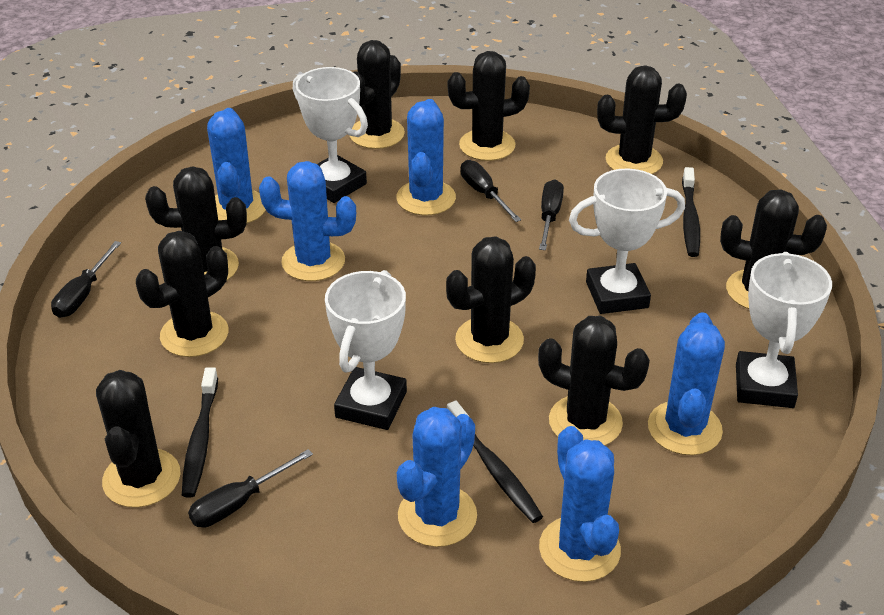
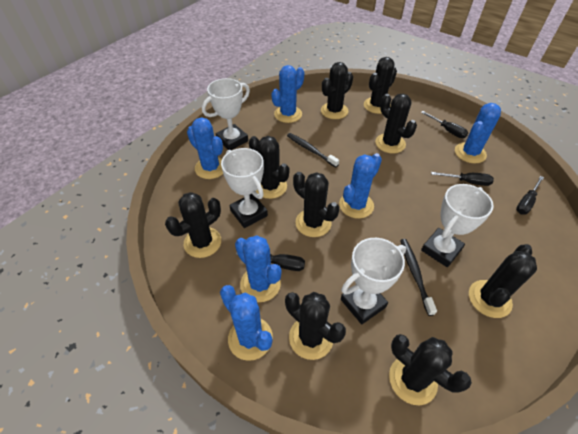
black toothbrush: [182,367,218,498] [447,401,543,523] [682,167,700,257] = 3 -> [287,133,339,167] [400,239,437,316] = 2

